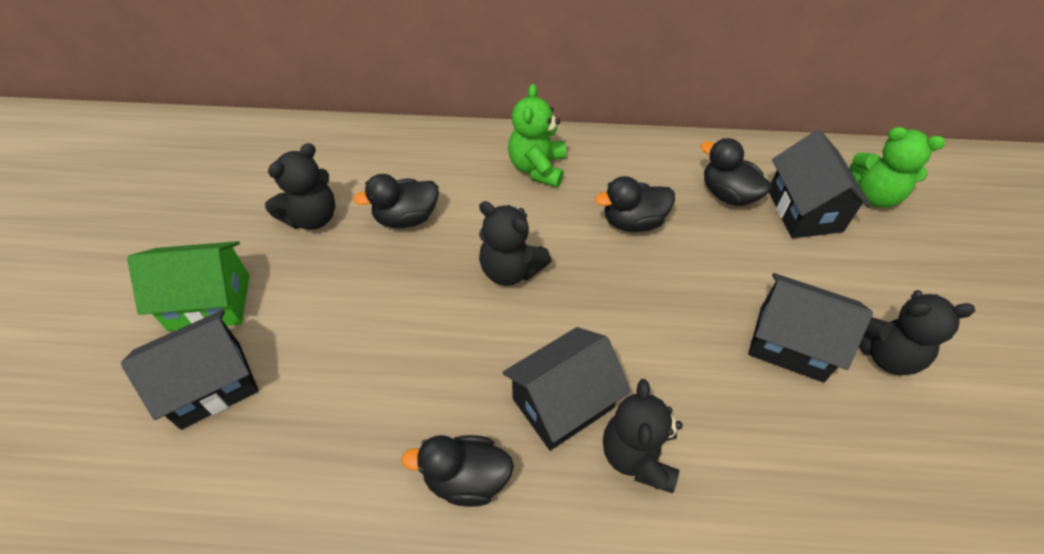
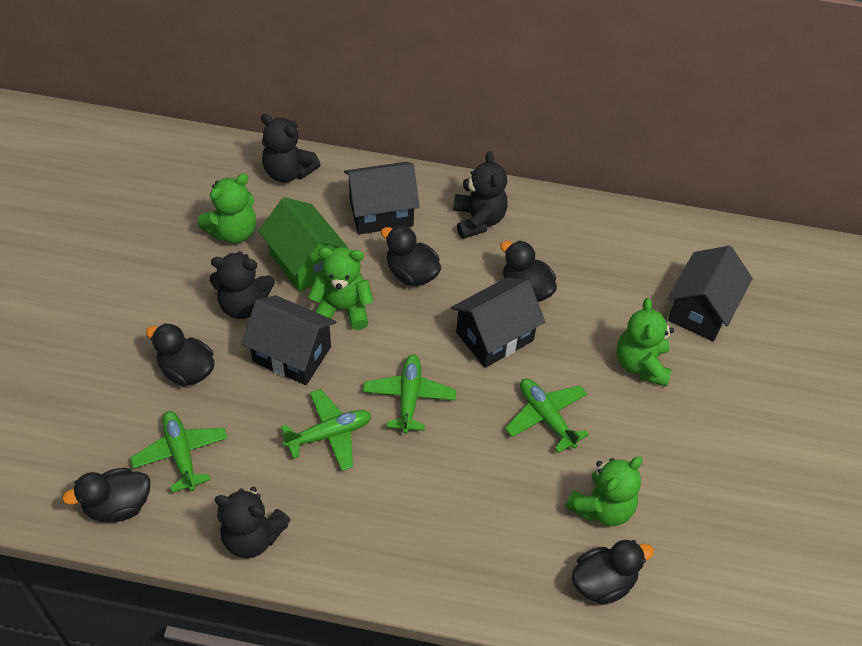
black duck: [353,174,439,228] [401,435,514,507] [595,176,675,232] [701,138,772,206] = 4 -> [62,468,150,522] [146,323,215,386] [381,225,441,286] [500,241,557,302] [572,540,654,605] = 5
green plane: none = 0 -> [130,411,228,493] [281,389,372,471] [363,354,456,434] [505,378,589,453] = 4
green teddy bear: [508,84,566,187] [850,127,945,208] = 2 -> [198,174,256,243] [308,247,374,330] [565,457,643,526] [617,298,674,387] = 4

